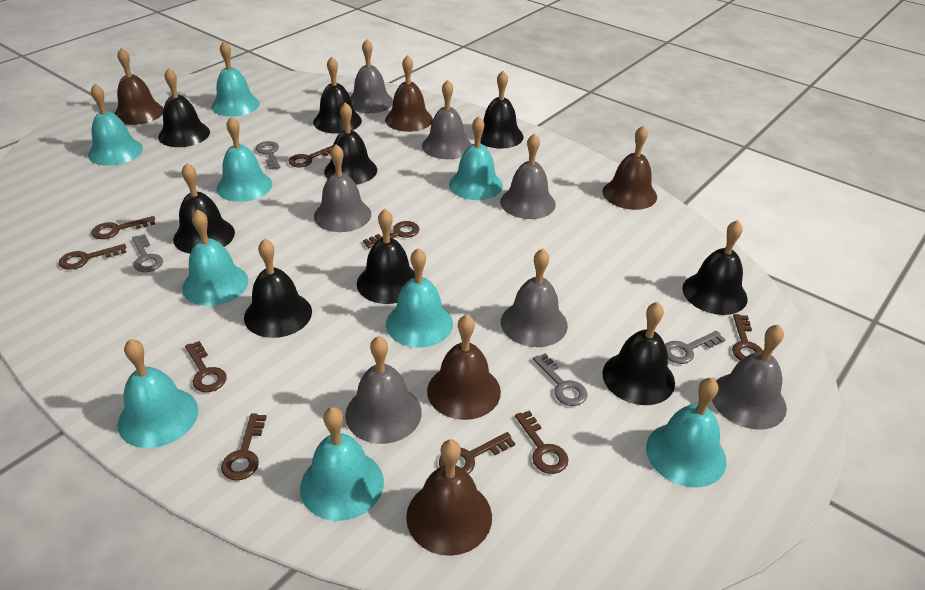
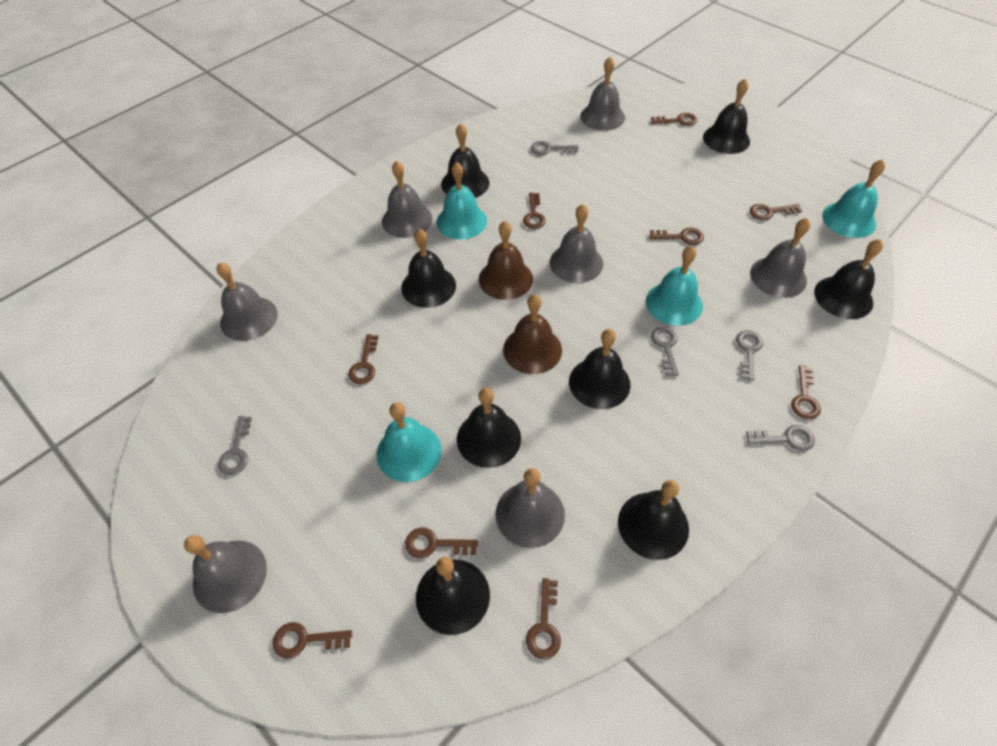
black bell: [158,68,210,147] [173,163,235,254] [244,239,312,338] [313,56,362,134] [324,102,377,185] [357,209,415,304] [480,71,524,149] [602,302,675,405] [682,220,748,315] = 9 -> [401,229,456,308] [416,557,490,635] [441,124,489,198] [457,388,521,468] [569,329,631,409] [618,480,689,560] [703,78,750,154] [814,239,883,319] = 8
brown bell: [115,48,164,125] [385,55,433,132] [406,440,492,556] [427,314,501,420] [602,125,657,210] = 5 -> [479,221,533,300] [503,294,562,374] = 2
grey key: [132,234,163,272] [256,141,280,170] [533,353,587,406] [665,331,726,364] = 4 -> [218,416,252,475] [531,141,578,155] [651,326,679,376] [736,330,763,381] [746,425,815,451] = 5
turquoise bell: [88,84,143,166] [117,339,198,448] [182,209,248,306] [211,41,260,117] [216,116,272,202] [300,407,384,521] [386,248,453,347] [449,116,503,200] [646,378,726,487] = 9 -> [377,402,442,482] [436,162,487,239] [646,246,703,326] [822,159,885,238] = 4

